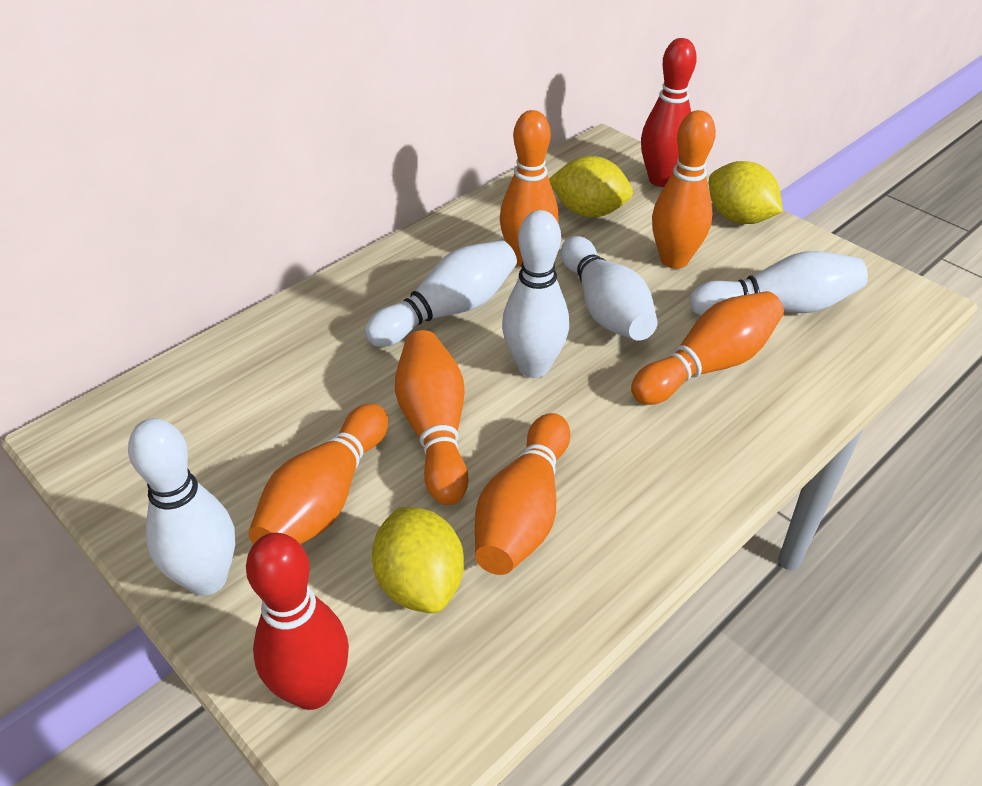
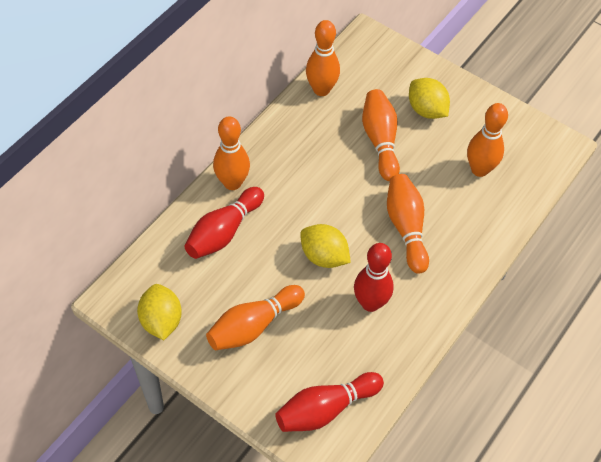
red bowling pin: [246,533,349,710] [641,38,697,187] = 2 -> [184,187,264,259] [275,372,384,432] [354,243,394,312] = 3
white bowling pin: [128,418,235,596] [365,240,517,347] [502,210,569,378] [561,236,658,341] [689,251,868,316] = 5 -> none = 0

